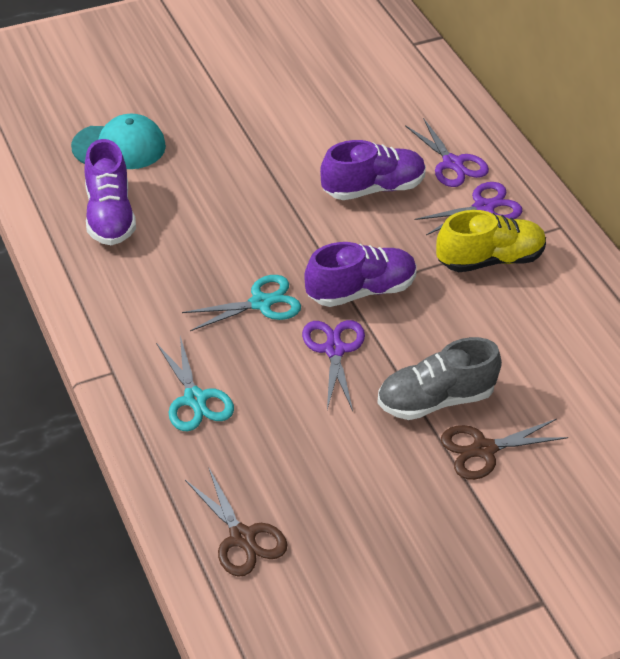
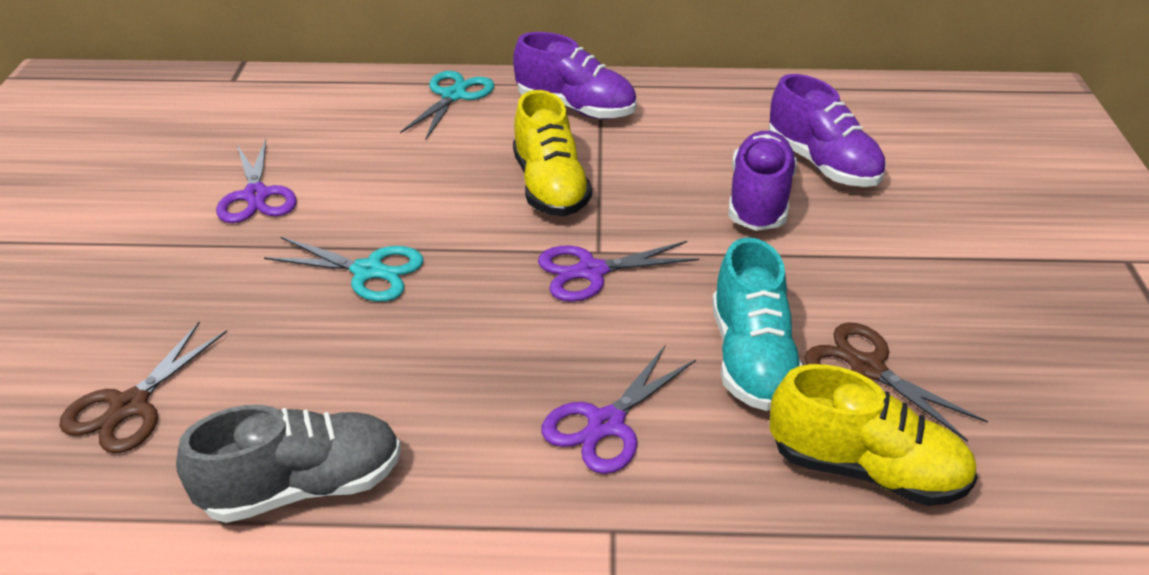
turquoise cap: [71,114,166,169] = 1 -> none = 0
turquoise shoe: none = 0 -> [712,237,803,411] = 1
yellow shoe: [436,210,546,272] = 1 -> [513,90,592,216] [769,364,978,506] = 2

